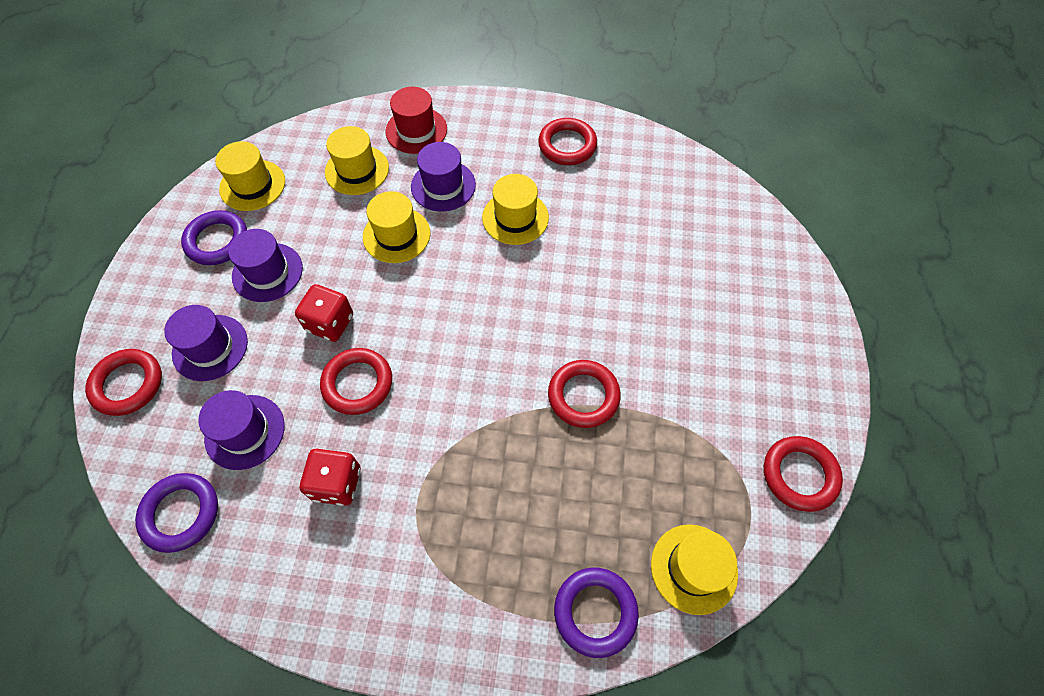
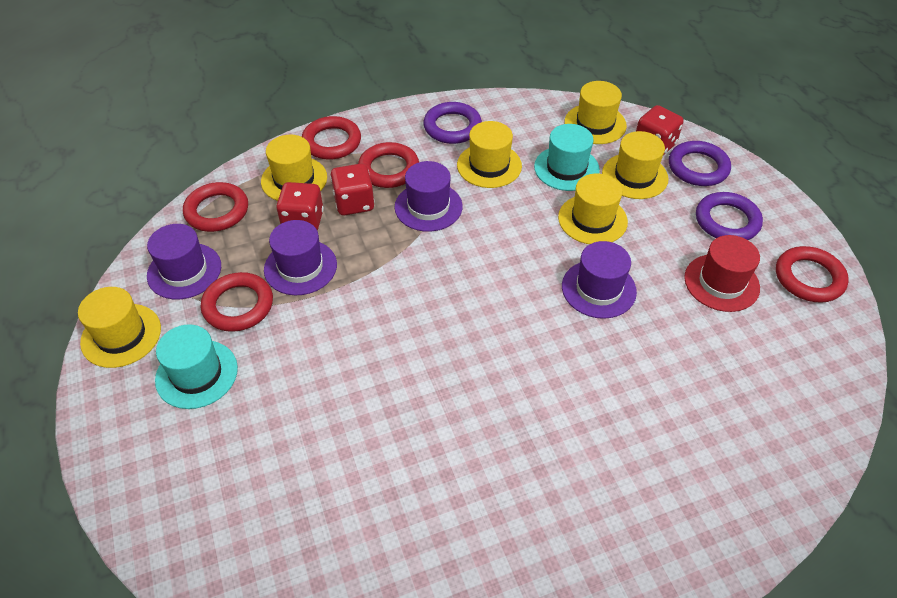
red dice: [295,284,353,342] [300,449,361,506] = 2 -> [276,182,324,230] [330,163,375,215] [636,105,684,155] = 3
turquoise hat: none = 0 -> [155,324,238,409] [534,124,600,191] = 2
yellow hat: [215,141,285,211] [325,126,389,195] [363,191,431,263] [482,174,549,245] [651,524,738,615] = 5 -> [78,287,161,368] [261,135,327,201] [457,121,522,188] [558,174,628,244] [565,81,627,144] [602,131,669,199] = 6

